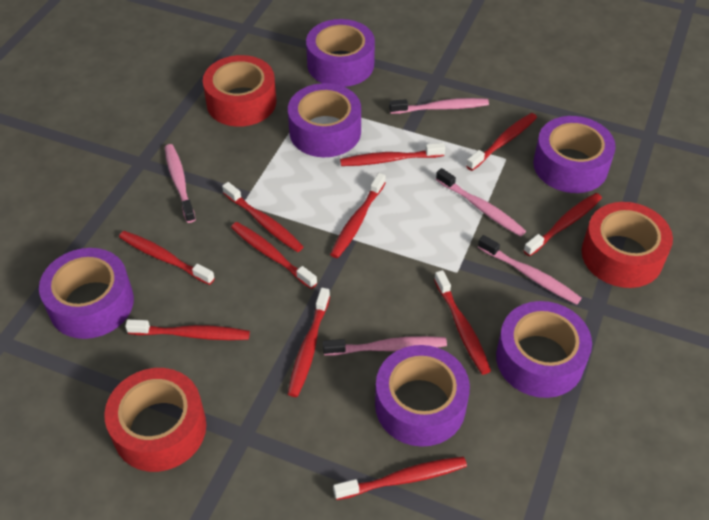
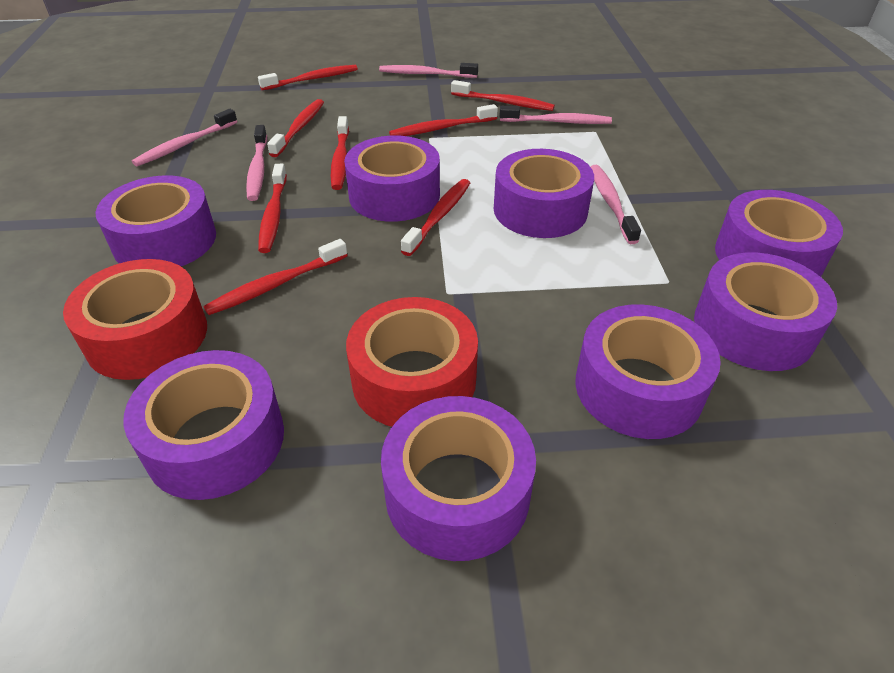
purple tape: [39,248,134,339] [288,83,361,157] [306,19,375,87] [375,345,470,447] [496,301,592,398] [533,116,616,193] = 6 -> [96,176,216,266] [124,350,284,500] [344,136,440,222] [381,396,536,561] [494,149,594,238] [575,304,721,439] [694,252,837,371] [715,190,843,277] = 8
red tape: [105,368,206,472] [203,55,276,127] [582,202,673,288] = 3 -> [63,259,207,380] [346,297,478,427] = 2
red toothbrush: [119,231,215,285] [125,319,250,340] [222,182,304,252] [231,222,317,289] [288,288,330,397] [330,173,386,258] [333,457,467,500] [340,143,445,166] [434,270,491,375] [466,113,537,171] [523,193,602,256] = 11 -> [203,239,348,315] [258,65,358,90] [258,164,287,253] [267,99,324,157] [331,116,349,190] [389,104,498,136] [401,179,470,256] [451,80,555,111] = 8

